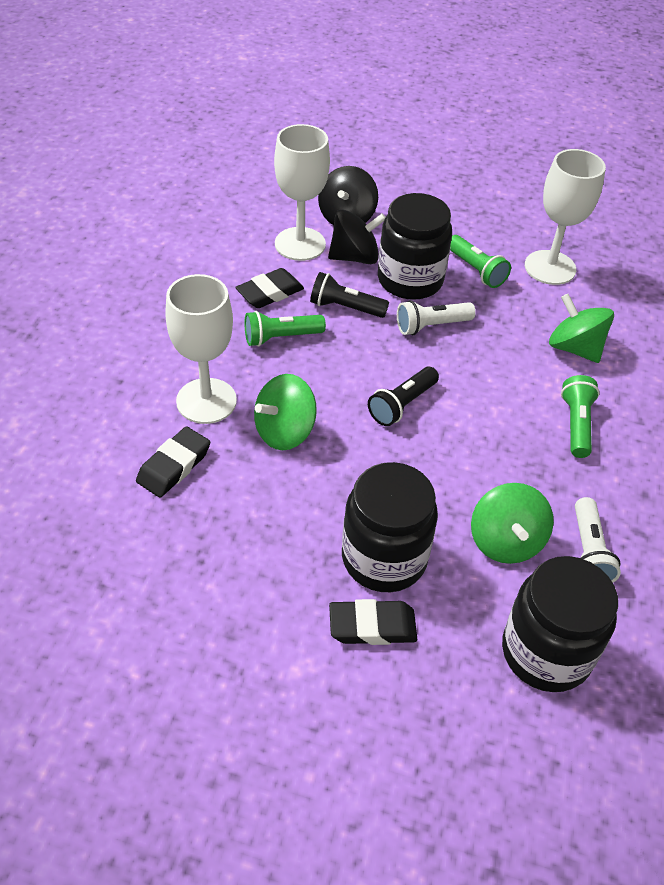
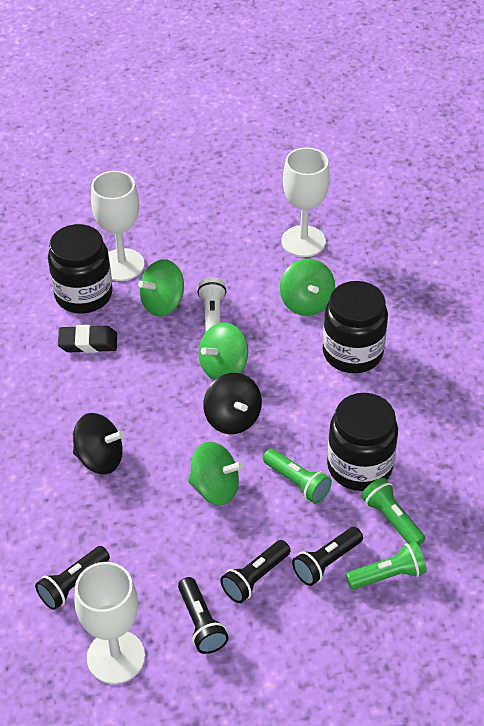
black eraser: [136,427,210,498] [235,268,304,308] [329,599,417,645] = 3 -> [58,325,117,353] = 1
black flashlight: [310,272,389,318] [368,367,439,426] = 2 -> [35,546,110,610] [178,577,229,654] [220,540,290,603] [292,527,363,586] = 4
green spinning top: [254,374,317,450] [471,483,554,564] [549,294,614,363] = 3 -> [138,259,184,316] [188,441,244,505] [199,322,248,380] [280,259,335,316] = 4
white flashlight: [397,300,476,335] [575,497,621,583] = 2 -> [197,277,226,333] = 1

